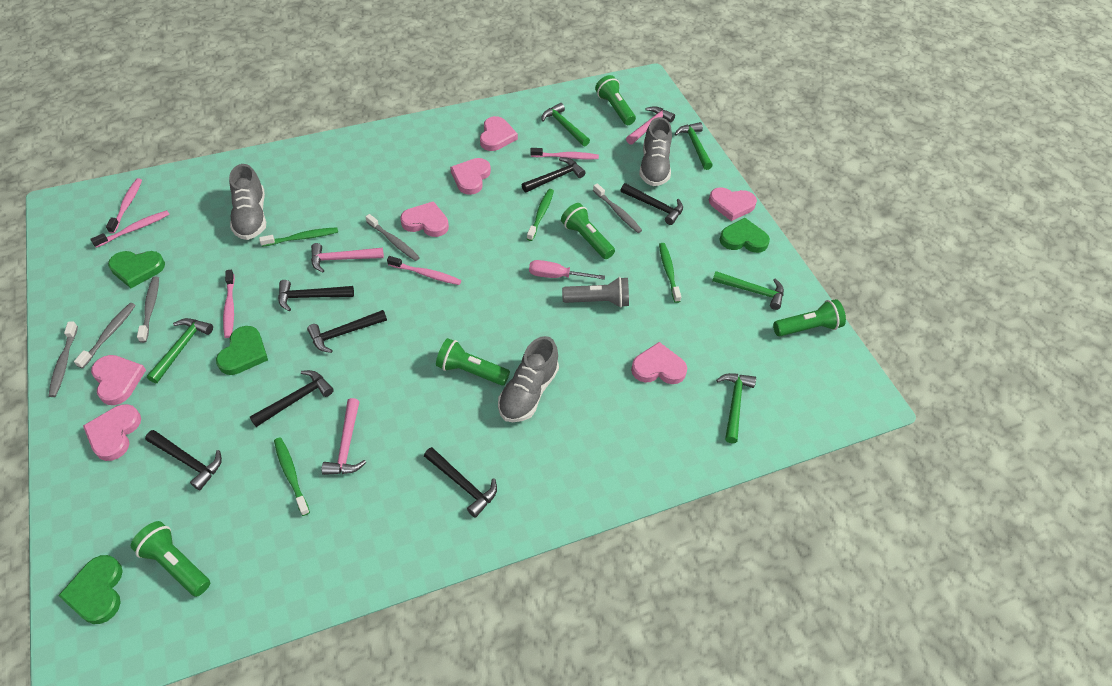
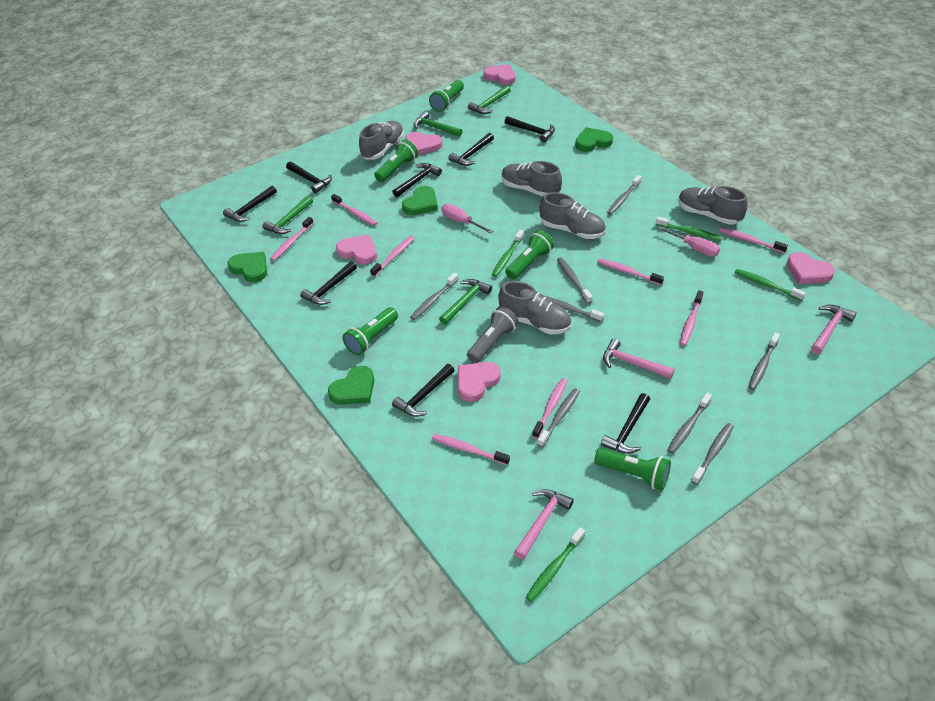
black hammer: [145,430,222,490] [250,370,334,427] [278,280,354,311] [307,310,387,353] [424,447,497,518] [522,158,586,192] [620,183,683,225] = 7 -> [223,186,277,222] [286,161,332,194] [300,261,357,305] [392,163,442,197] [392,364,455,417] [448,133,494,166] [505,116,555,142] [601,393,650,454] = 8
green hammer: [147,318,213,383] [542,103,590,146] [675,122,713,170] [712,271,784,310] [716,373,756,443] = 5 -> [263,196,313,234] [414,111,462,137] [439,279,492,325] [468,85,511,114] = 4
grey shoe: [229,164,266,240] [498,336,559,422] [639,117,672,186] = 3 -> [359,121,404,160] [498,281,571,335] [501,161,562,196] [540,192,606,239] [678,186,748,225] = 5
grey toothbrush: [48,321,78,397] [74,303,136,369] [137,277,159,343] [366,214,420,261] [593,183,642,233] = 5 -> [410,273,458,320] [537,388,580,447] [545,296,604,322] [557,257,593,304] [607,175,641,215] [667,393,712,454] [691,423,734,484] [748,332,780,390] = 8
pink heart: [83,404,141,461] [91,355,146,405] [400,201,449,237] [450,158,491,195] [480,116,518,151] [631,342,687,384] [709,187,757,221] = 7 -> [336,235,377,265] [405,132,442,155] [458,362,501,402] [483,64,516,85] [787,252,835,284] = 5
pink screwdriver: [529,260,605,280] = 1 -> [441,204,493,233] [657,226,720,257] = 2
pink toothbrush: [90,210,170,248] [106,178,142,233] [223,270,235,338] [387,256,461,285] [530,148,599,160] = 5 -> [270,217,314,261] [331,194,377,226] [370,236,414,277] [432,434,510,465] [532,378,568,439] [597,258,664,285] [680,290,703,346] [719,227,788,253] = 8

